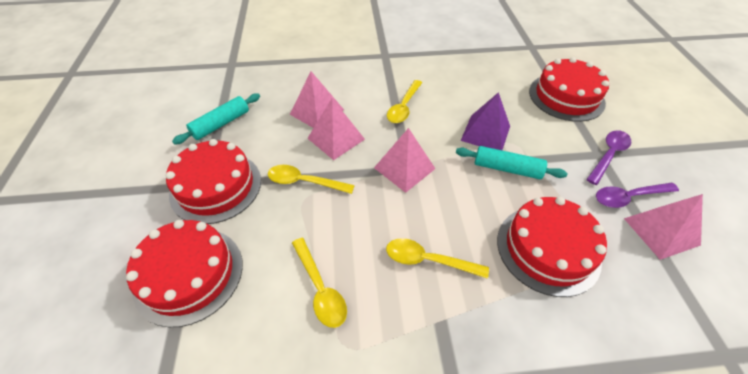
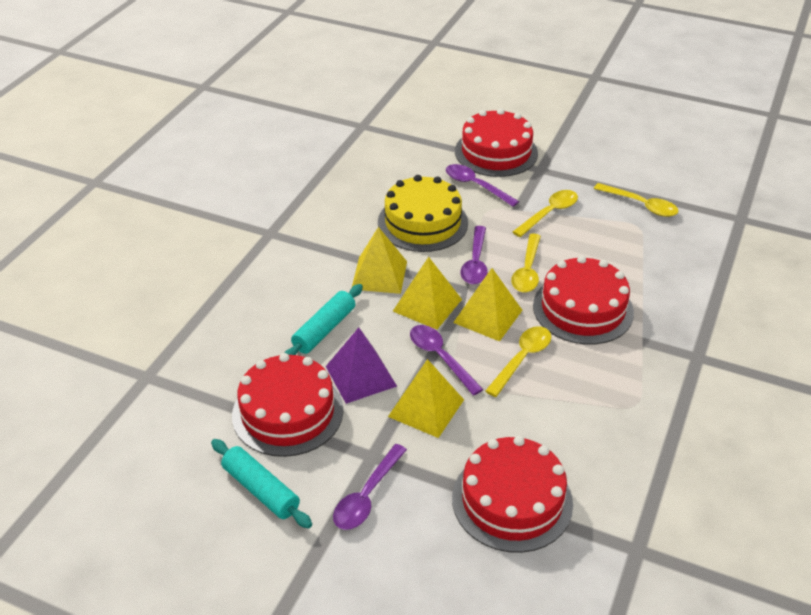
pink pyramid: [290,72,344,128] [307,98,365,160] [374,128,436,193] [624,194,703,260] = 4 -> none = 0
purple spoon: [586,130,631,185] [596,183,679,208] = 2 -> [333,444,407,530] [410,325,484,396] [446,164,519,207] [461,226,488,284] = 4
yellow cake: none = 0 -> [378,175,468,252] = 1
yellow pyramid: none = 0 -> [352,227,407,294] [388,359,464,438] [393,257,462,330] [453,268,522,341] = 4

